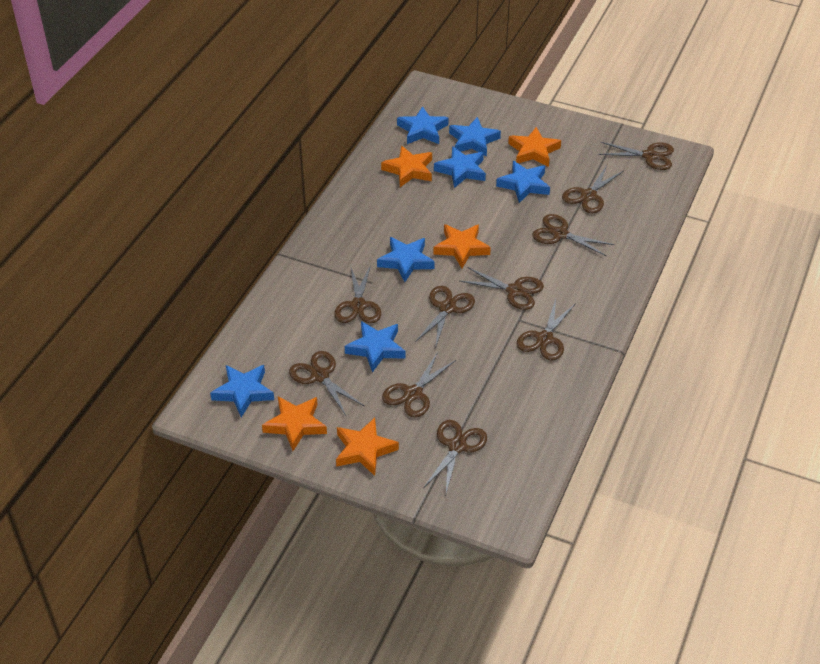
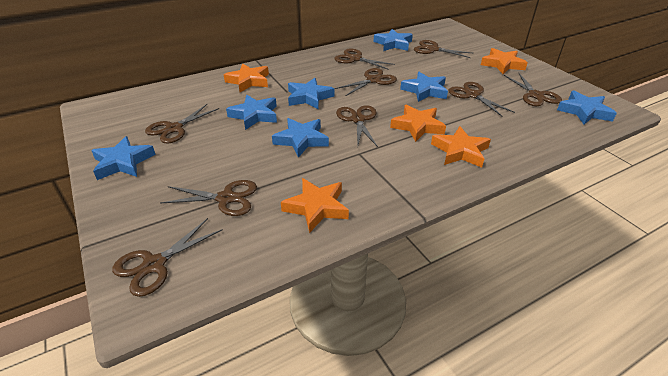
brown scissors: [289,351,364,415] [334,265,381,323] [382,352,456,417] [415,286,475,349] [423,420,487,493] [460,267,544,310] [517,299,576,360] [532,214,614,256] [562,165,623,213] [598,142,674,170] = 10 -> [112,218,223,297] [145,104,219,143] [160,180,257,216] [335,49,395,70] [335,68,397,96] [336,105,378,147] [414,40,472,58] [449,82,515,116] [504,73,562,106] = 9

